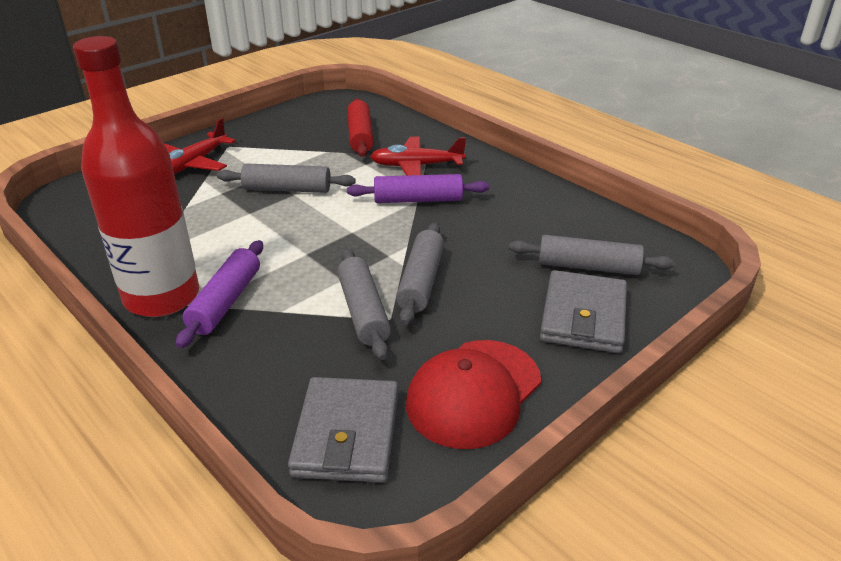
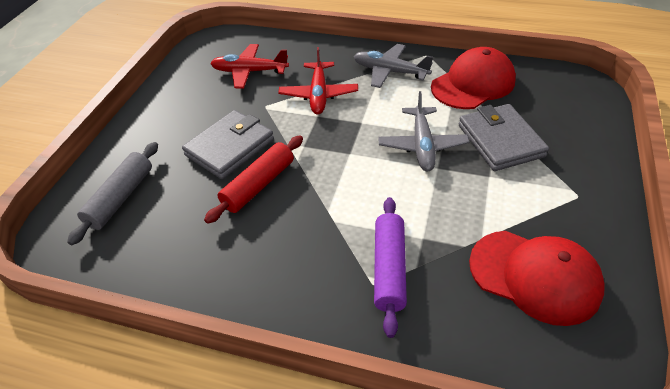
grey plane: none = 0 -> [354,44,433,88] [378,91,469,171] = 2
grey rolling pin: [217,163,356,193] [337,248,391,360] [396,222,444,325] [509,235,675,275] = 4 -> [67,142,158,245] = 1
purple rolling pin: [176,240,263,348] [347,174,489,203] = 2 -> [374,197,407,338] = 1
red bottle: [73,36,199,317] = 1 -> none = 0
red cap: [406,340,541,449] = 1 -> [431,47,516,109] [469,231,605,326] = 2

